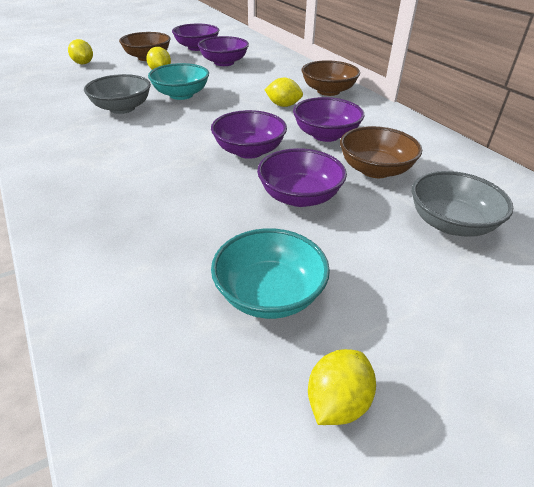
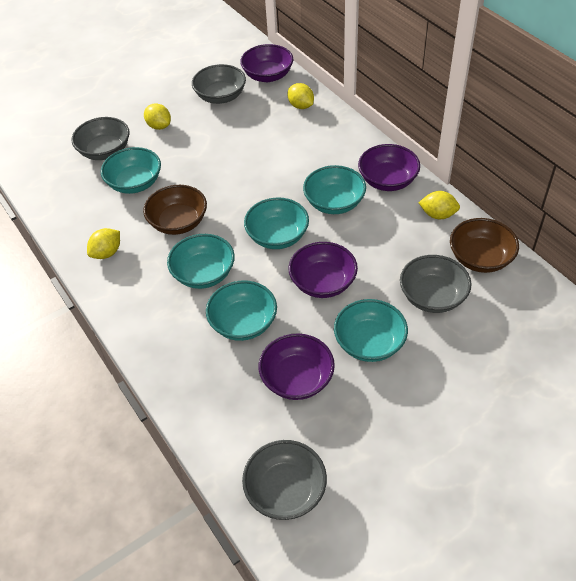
brown bowl: [119,32,170,61] [301,60,360,96] [340,126,422,178] = 3 -> [143,185,207,235] [450,218,519,273] = 2
grey bowl: [84,74,151,114] [412,171,513,237] = 2 -> [72,117,130,160] [192,64,246,104] [242,440,327,520] [400,255,472,313] = 4
purple bowl: [172,24,219,51] [198,36,249,66] [211,110,287,159] [257,148,347,207] [293,97,365,142] = 5 -> [240,44,293,82] [259,333,335,400] [289,242,358,298] [358,144,420,191] = 4
turquoise bowl: [148,63,209,100] [211,228,330,319] = 2 -> [101,147,161,194] [167,234,235,289] [206,280,277,341] [244,197,309,249] [303,165,366,214] [334,299,408,362] = 6

